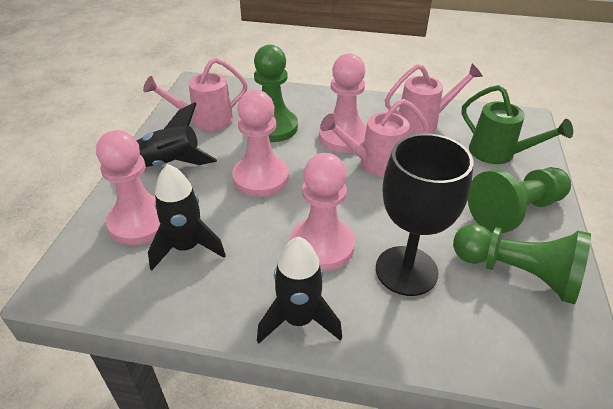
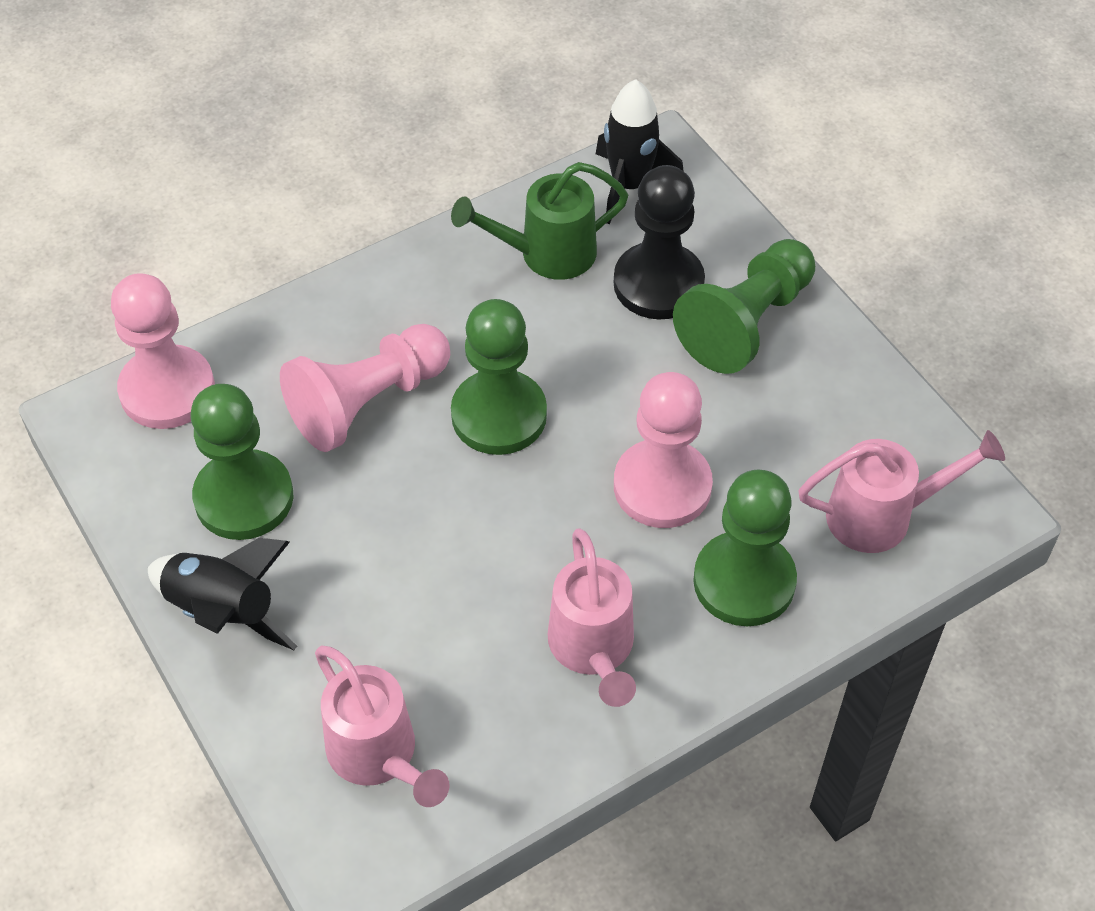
black goblet: [376,133,474,296] = 1 -> none = 0
black pawn: none = 0 -> [614,165,705,319] = 1
black rocket: [137,102,217,167] [148,164,226,270] [257,237,342,343] = 3 -> [148,538,297,650] [596,79,683,224] = 2
green pawn: [254,45,298,142] [453,224,591,304] [468,167,571,233] = 3 -> [191,384,294,540] [451,299,547,455] [673,239,815,374] [693,469,797,626] = 4
pink pawn: [96,130,160,245] [232,90,289,197] [290,153,355,271] [319,53,367,153] = 4 -> [111,273,215,429] [280,324,450,452] [614,372,713,528] = 3

